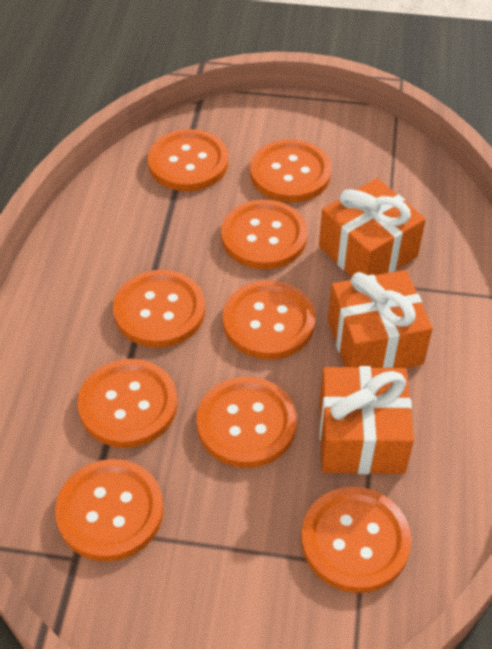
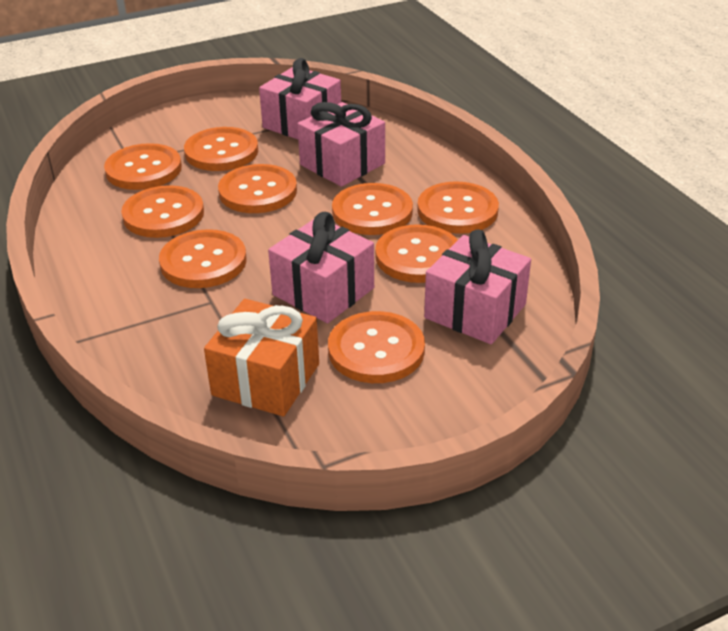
orange gift: [319,178,426,277] [319,366,414,474] [328,270,433,368] = 3 -> [204,299,319,417] = 1
pink gift: none = 0 -> [259,58,341,139] [268,212,374,323] [297,102,385,187] [424,229,531,344] = 4

